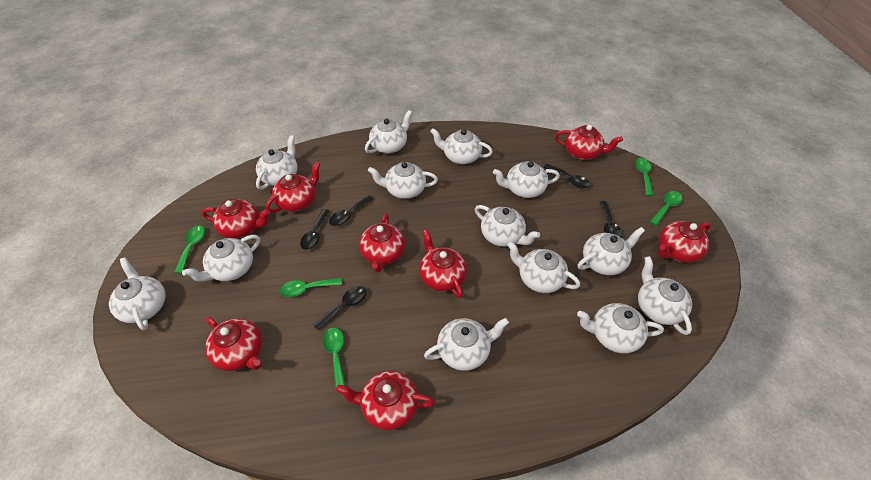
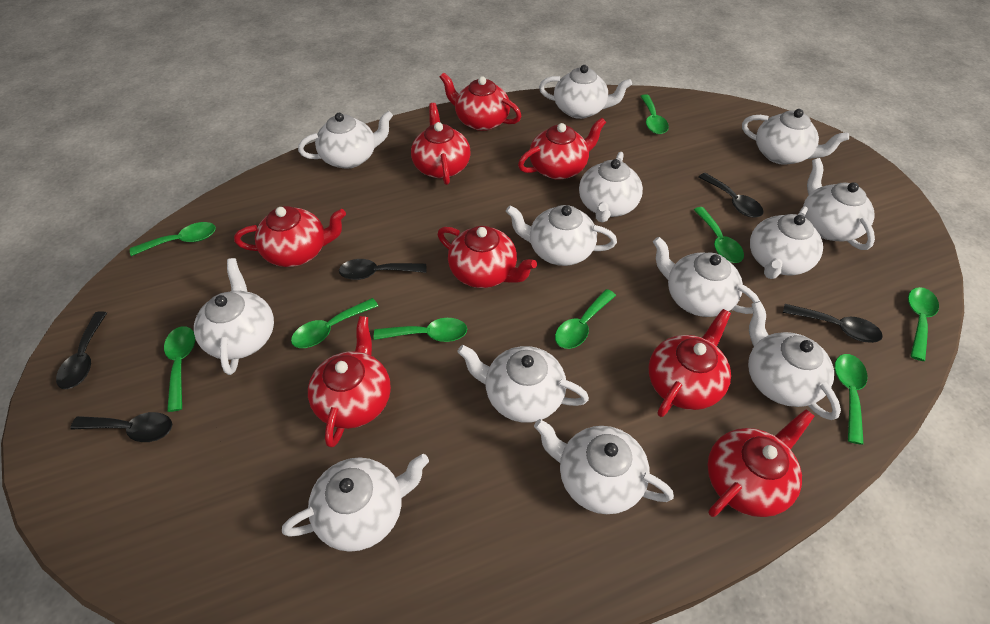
green spoon: [174,226,205,274] [279,278,342,297] [323,328,345,392] [635,158,653,196] [650,191,682,226] = 5 -> [130,222,216,256] [164,326,195,412] [291,298,378,348] [374,318,467,342] [555,289,616,349] [640,94,669,134] [694,207,744,263] [835,354,867,445] [908,287,939,361] = 9

